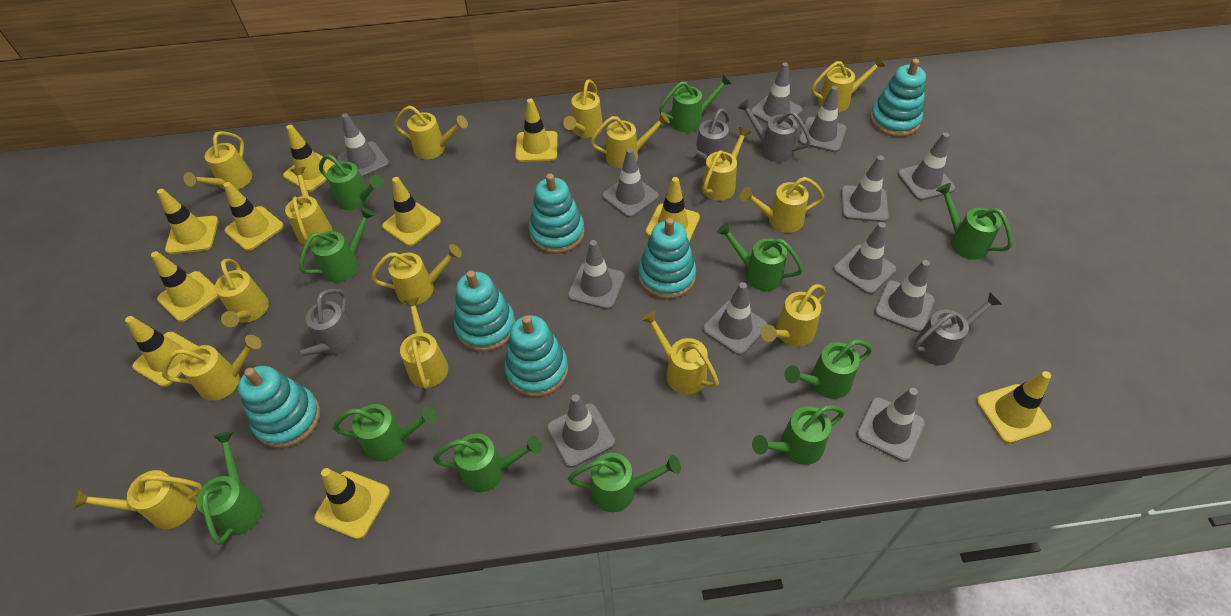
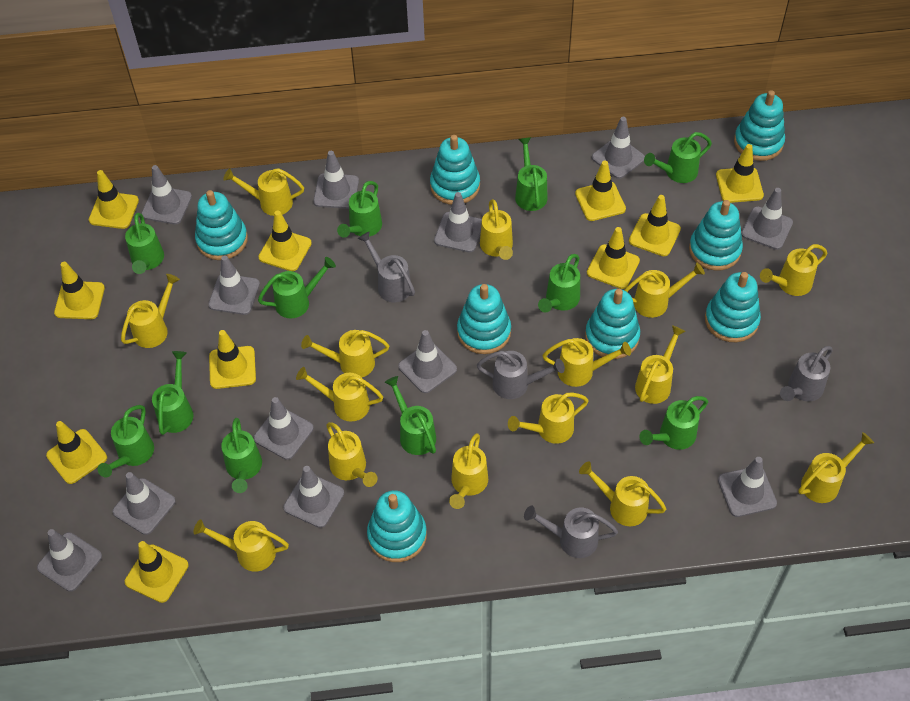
turquoise stacking toy: [238,366,320,448] [454,270,515,352] [504,315,568,397] [529,173,585,254] [638,218,696,299] [870,59,926,137] = 6 -> [195,190,248,260] [367,490,427,562] [430,135,480,205] [457,284,511,354] [585,289,640,359] [689,200,743,271] [705,272,761,342] [734,90,785,161] = 8

